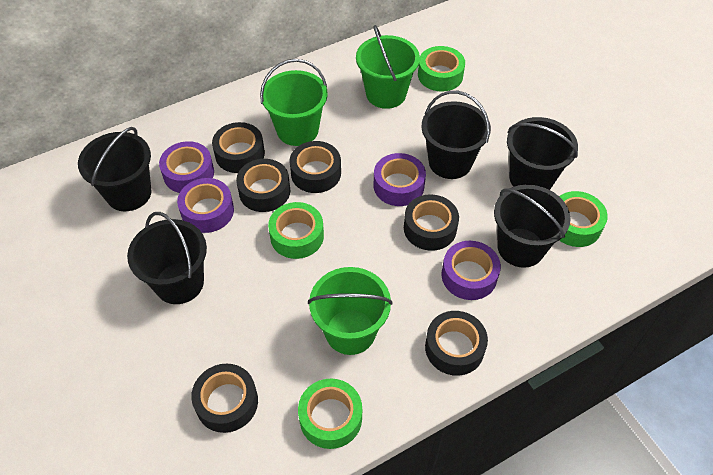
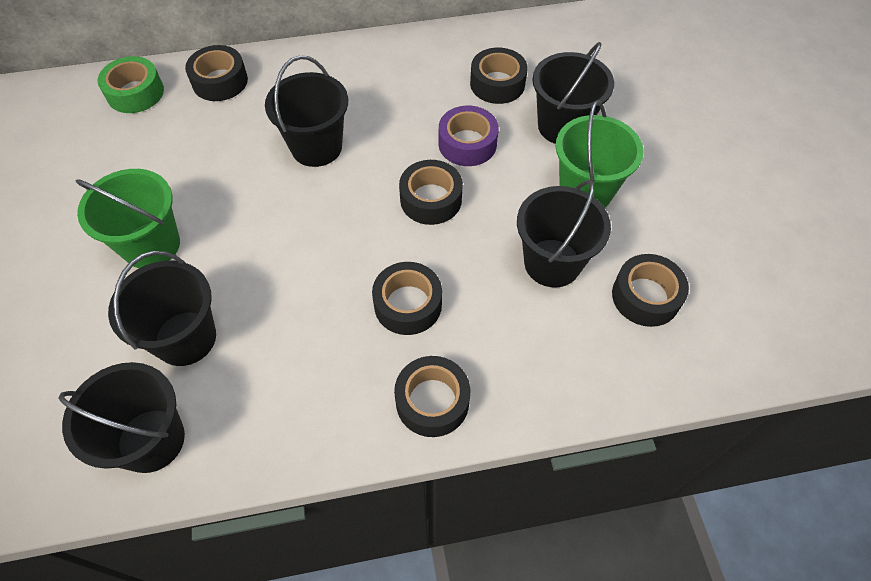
green bucket: [260,59,328,146] [308,267,393,355] [356,25,420,109] = 3 -> [75,169,180,268] [555,100,643,208] = 2
green tape: [268,202,324,259] [298,379,362,449] [418,46,465,91] [559,191,608,247] = 4 -> [98,56,164,113] = 1
purple tape: [159,141,214,193] [177,178,234,233] [374,153,426,206] [441,241,501,300] = 4 -> [439,106,499,166] = 1

